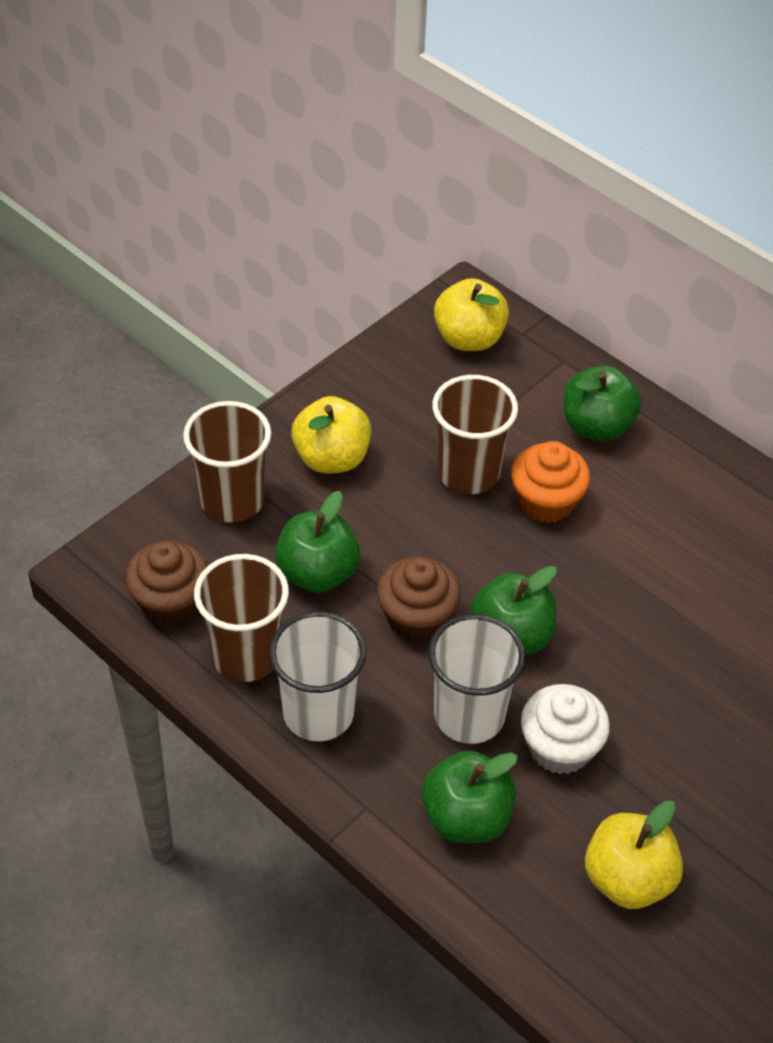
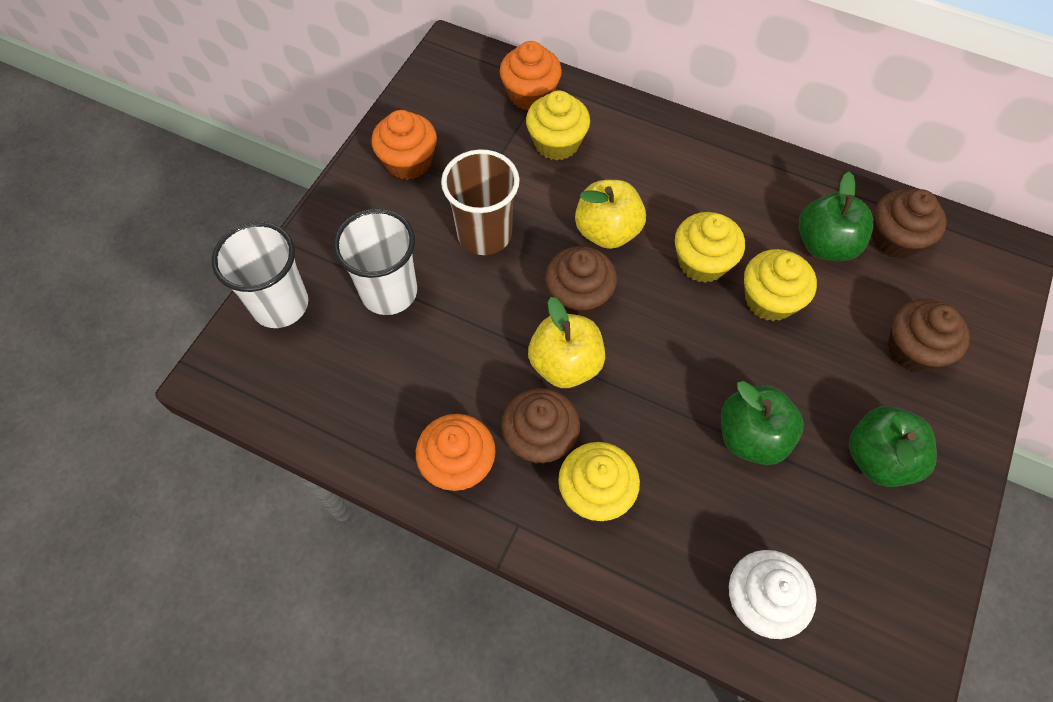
brown cup: [183,401,271,523] [194,554,289,682] [432,375,518,494] = 3 -> [441,149,520,255] = 1
brown cupcake: [125,541,208,625] [377,557,461,642] = 2 -> [501,388,580,464] [545,246,617,317] [871,189,947,259] [888,299,970,373] = 4
green apple: [275,491,360,593] [422,751,518,843] [470,566,557,655] [563,366,641,442] = 4 -> [721,381,804,465] [798,172,874,261] [849,406,937,487] = 3
orange cupcake: [511,441,590,523] = 1 -> [371,110,437,180] [416,414,496,491] [500,41,562,111] = 3
yellow apple: [291,396,371,474] [434,278,509,351] [585,801,683,909] = 3 -> [528,297,605,388] [575,180,646,249] = 2
yellow cupcake: none = 0 -> [526,91,590,161] [558,442,640,521] [675,212,745,283] [744,249,817,321] = 4

